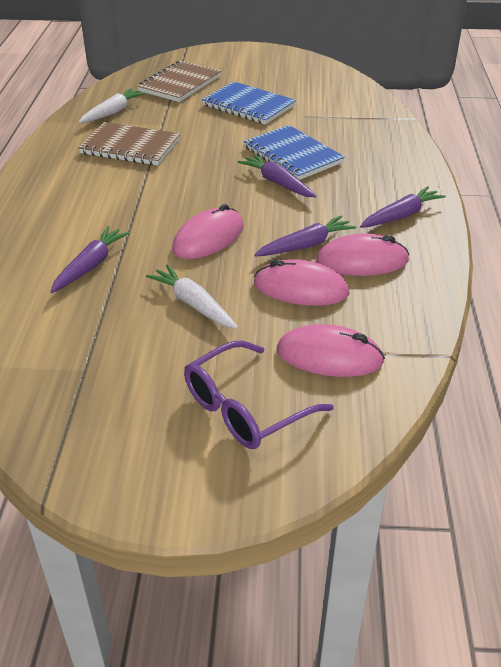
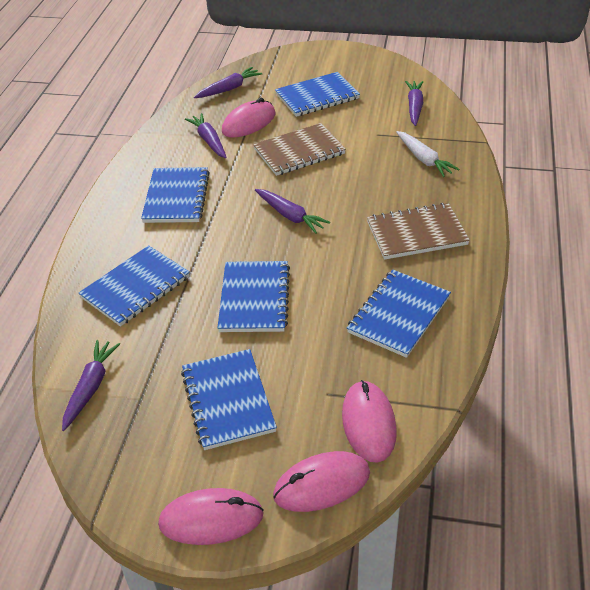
blue notebook: [202,81,296,125] [244,125,345,180] = 2 -> [79,245,190,327] [141,167,210,223] [181,349,277,450] [217,261,290,332] [275,72,360,117] [347,270,451,358] = 6
purple carrot: [50,226,130,293] [238,154,317,198] [254,215,356,256] [360,186,446,228] = 4 -> [62,340,120,431] [185,113,227,158] [194,67,262,98] [255,189,330,234] [405,81,423,126] = 5
purple glasses: [184,341,334,449] = 1 -> none = 0
white carrot: [78,88,146,123] [146,264,238,329] = 2 -> [396,131,459,177] = 1

